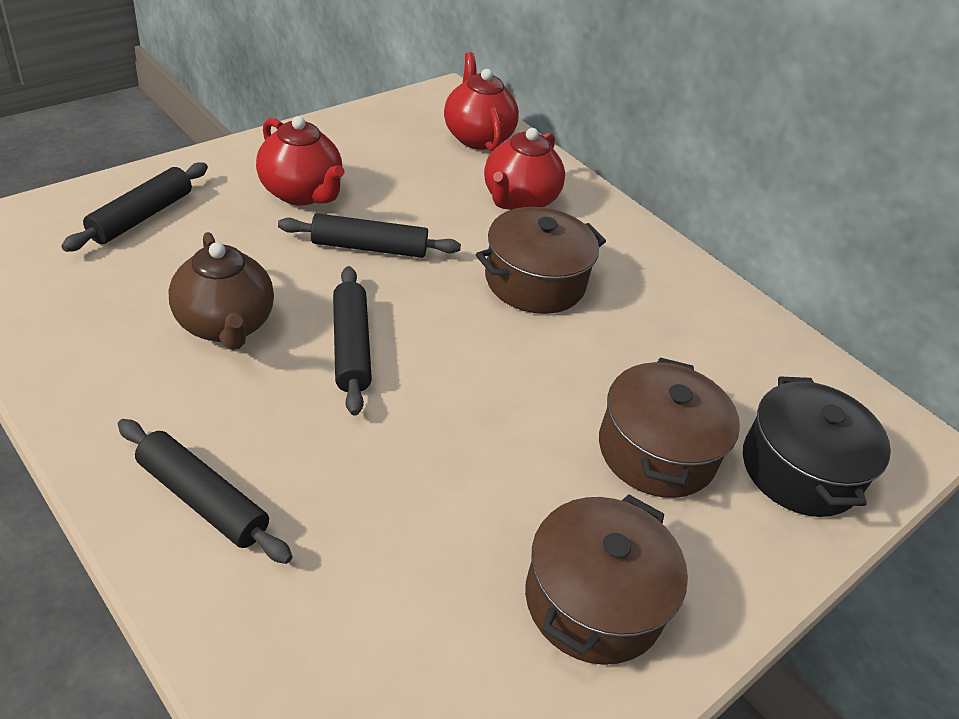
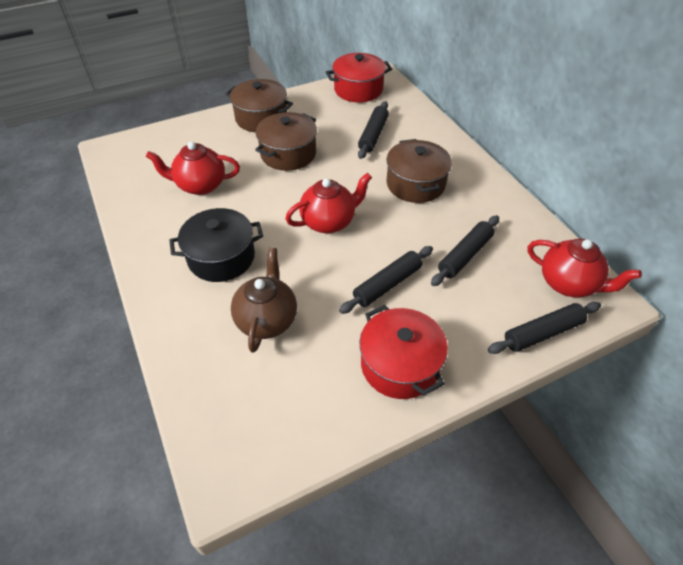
red pot: none = 0 -> [326,53,392,102] [360,305,448,399] = 2

